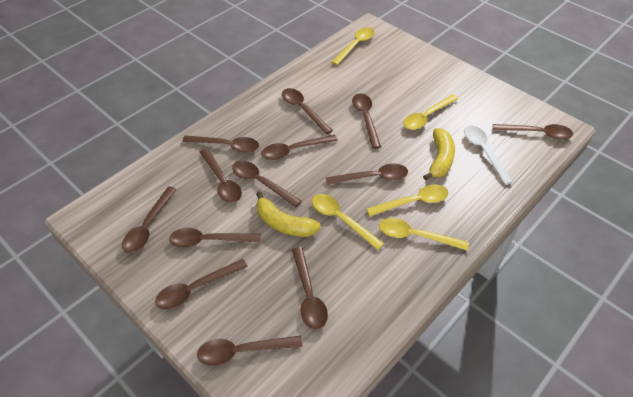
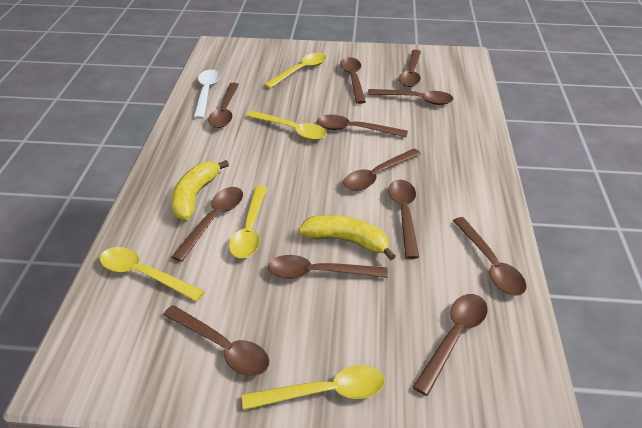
brown spoon: [122,186,177,253] [155,259,248,309] [169,228,261,248] [182,135,259,153] [197,336,303,366] [200,148,242,203] [232,161,302,207] [261,135,338,160] [282,88,333,134] [292,247,328,329] [326,164,408,185] [352,93,381,149] [493,124,573,139] = 13 -> [163,305,269,376] [171,187,243,262] [208,83,239,128] [268,255,388,279] [317,115,408,137] [340,57,366,104] [343,149,421,191] [367,89,453,105] [388,180,419,259] [399,50,421,87] [413,294,488,396] [453,217,526,296] = 12

